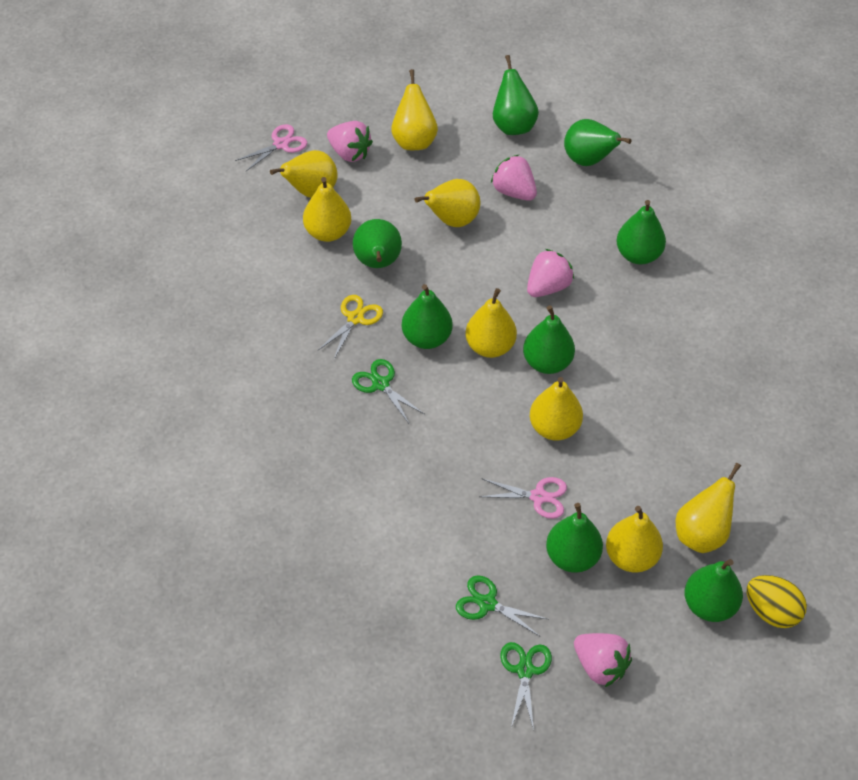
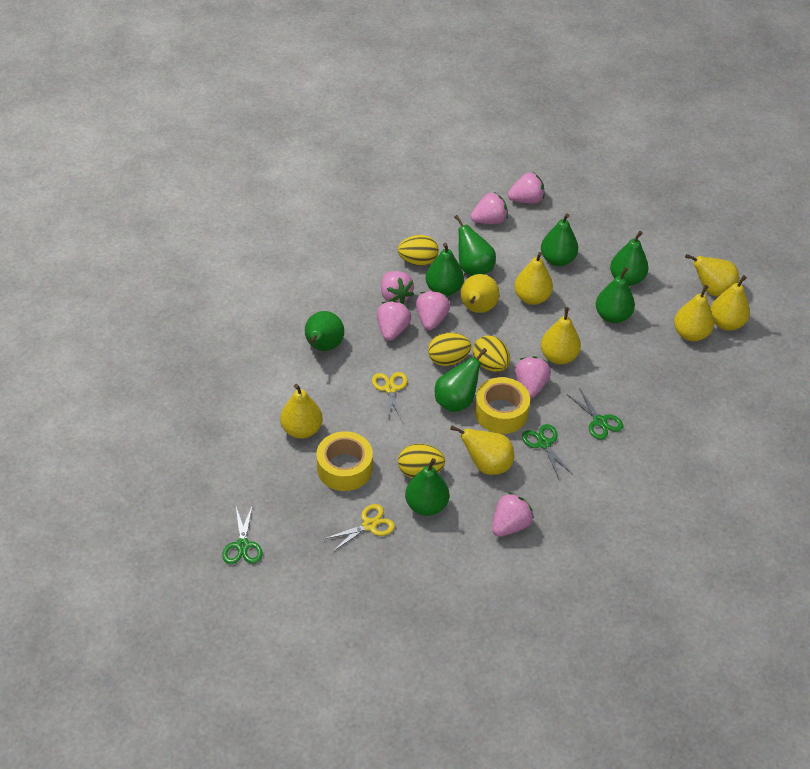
pink scissors: [235,124,307,172] [479,477,567,519] = 2 -> none = 0
pink strawberry: [327,121,373,162] [491,154,537,201] [527,249,574,297] [574,633,632,687] = 4 -> [377,301,411,341] [381,271,414,304] [416,290,450,330] [470,192,508,224] [492,492,534,537] [508,172,544,203] [515,356,551,398] = 7
yellow egg: [747,575,807,628] = 1 -> [398,235,439,266] [398,444,445,478] [428,333,471,366] [473,335,510,372] = 4
yellow scissors: [317,295,383,359] = 1 -> [324,504,395,552] [372,372,408,421] = 2
yellow tape: none = 0 -> [316,431,373,491] [475,377,530,434] = 2

